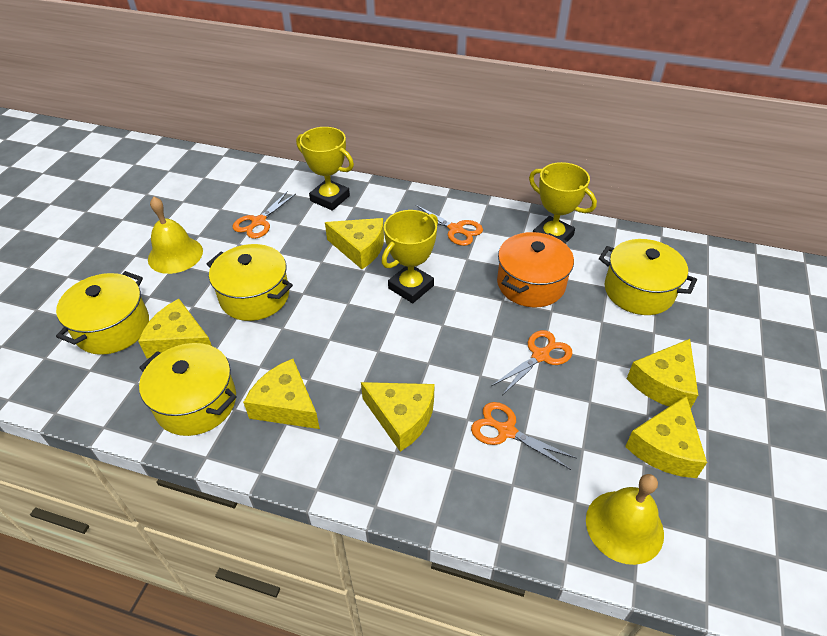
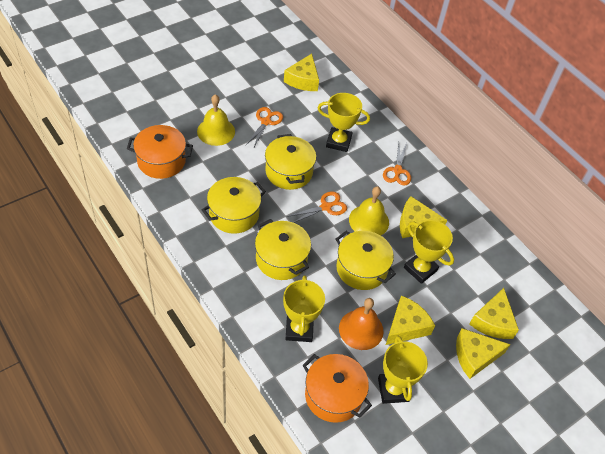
orange bell: none = 0 -> [339,298,384,350] = 1
orange pot: [497,232,574,307] = 1 -> [127,125,193,179] [302,354,372,423] = 2
orange scissors: [233,191,296,239] [416,205,483,246] [471,402,577,470] [491,330,573,395] = 4 -> [246,107,283,149] [287,191,347,223] [383,143,411,186] = 3
yellow cheese: [138,299,212,358] [243,359,320,429] [325,218,384,269] [361,382,435,452] [625,396,707,478] [626,339,698,408] = 6 -> [284,54,319,91] [386,295,435,345] [400,196,447,238] [456,328,511,379] [469,288,519,339] = 5
yellow trophy: [296,127,354,211] [382,210,438,303] [529,162,597,242] = 3 -> [283,276,325,342] [318,93,370,152] [378,336,428,404] [404,220,454,284] = 4

